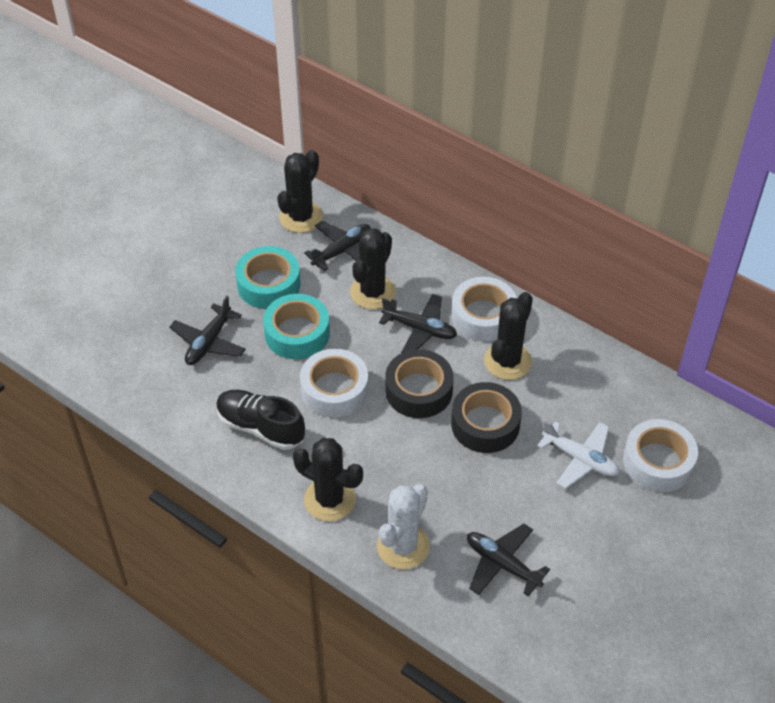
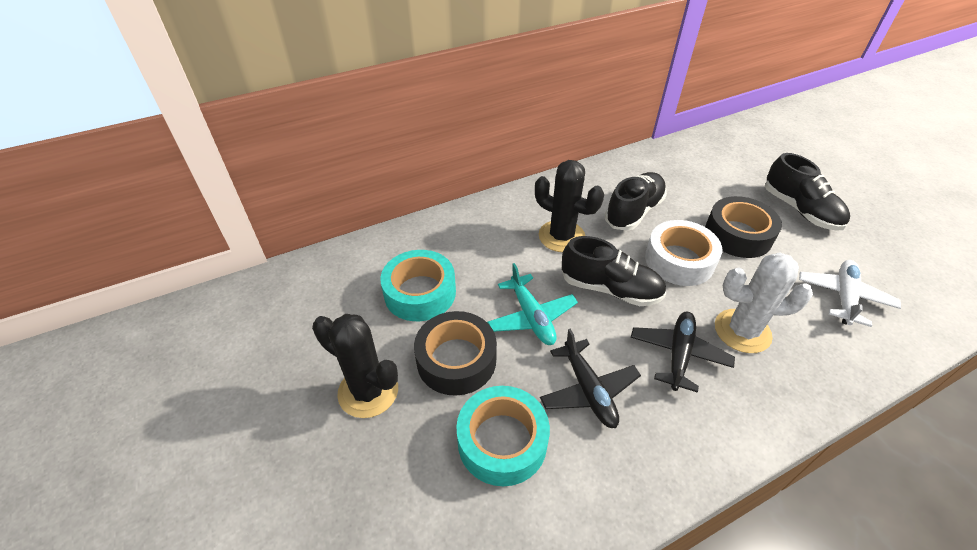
black cactus: [277,150,323,233] [293,438,363,521] [350,228,396,309] [484,292,533,380] = 4 -> [312,314,398,418] [535,160,604,252] = 2
black plane: [169,296,246,365] [304,221,371,271] [379,294,457,353] [467,524,550,597] = 4 -> [540,329,641,428] [631,312,735,393] = 2
black shoe: [216,390,305,450] = 1 -> [562,236,666,306] [605,172,667,231] [765,153,850,231] = 3
turquoise plane: none = 0 -> [487,263,578,345] = 1
white tape: [300,349,368,418] [451,277,517,341] [623,419,698,492] = 3 -> [645,220,722,286] = 1

